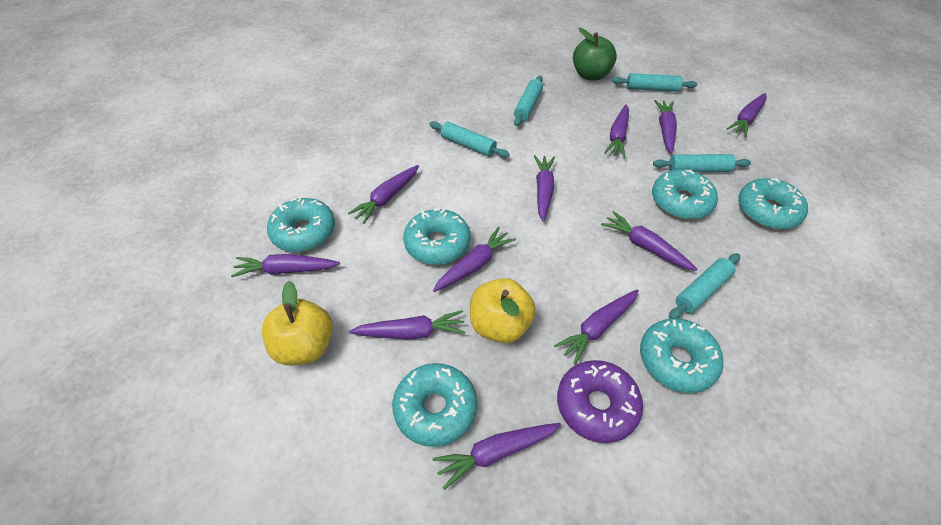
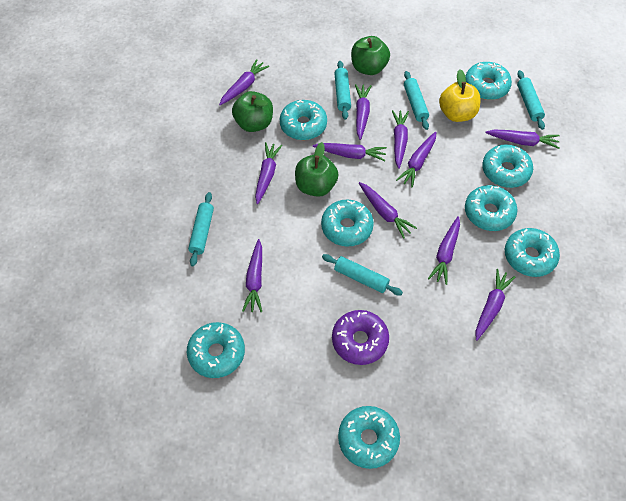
green apple: [573,28,617,81] = 1 -> [232,91,273,132] [295,142,338,197] [351,36,390,75] = 3
turquoise donut: [267,197,335,252] [392,363,477,447] [403,208,471,265] [640,318,724,393] [652,169,718,219] [738,178,808,230] = 6 -> [187,322,245,378] [279,100,327,140] [321,199,374,247] [338,406,400,469] [465,62,512,100] [465,185,517,231] [482,144,533,188] [505,228,560,277] = 8
yellow apple: [262,281,333,365] [470,278,536,343] = 2 -> [439,69,481,122] = 1

